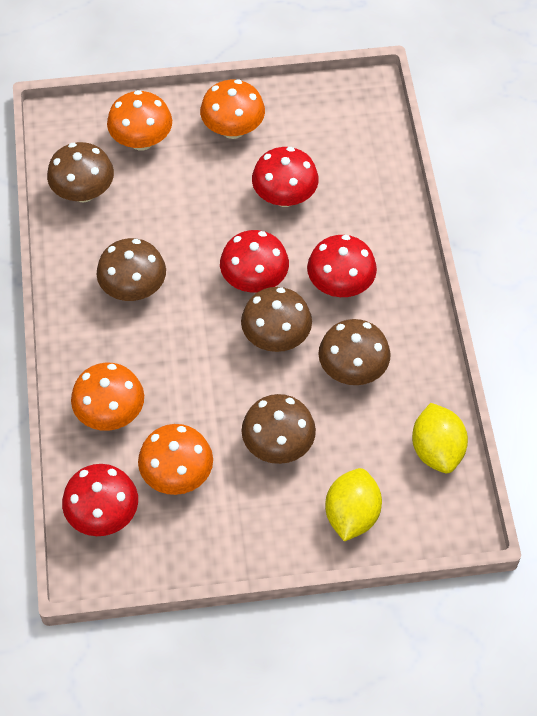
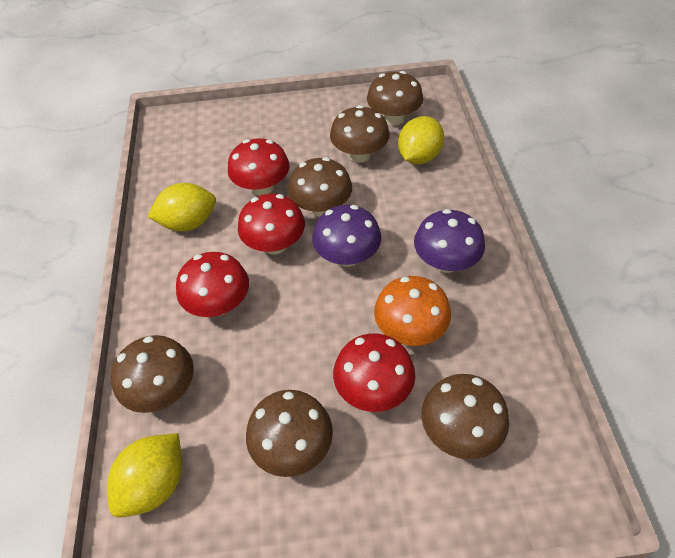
brown mushroom: [47,142,114,202] [96,238,166,301] [241,287,312,352] [241,394,316,464] [318,319,391,385] = 5 -> [111,335,194,413] [246,390,333,477] [288,157,352,217] [330,105,390,163] [367,71,423,125] [421,374,509,460] = 6
orange mushroom: [71,363,144,431] [107,90,172,150] [138,424,213,495] [200,79,265,139] = 4 -> [374,276,451,346] = 1
purple mushroom: none = 0 -> [312,205,381,267] [414,209,485,273] = 2
yellow lemon: [325,468,382,542] [412,403,468,473] = 2 -> [107,433,182,517] [147,183,216,231] [398,116,444,164] = 3

